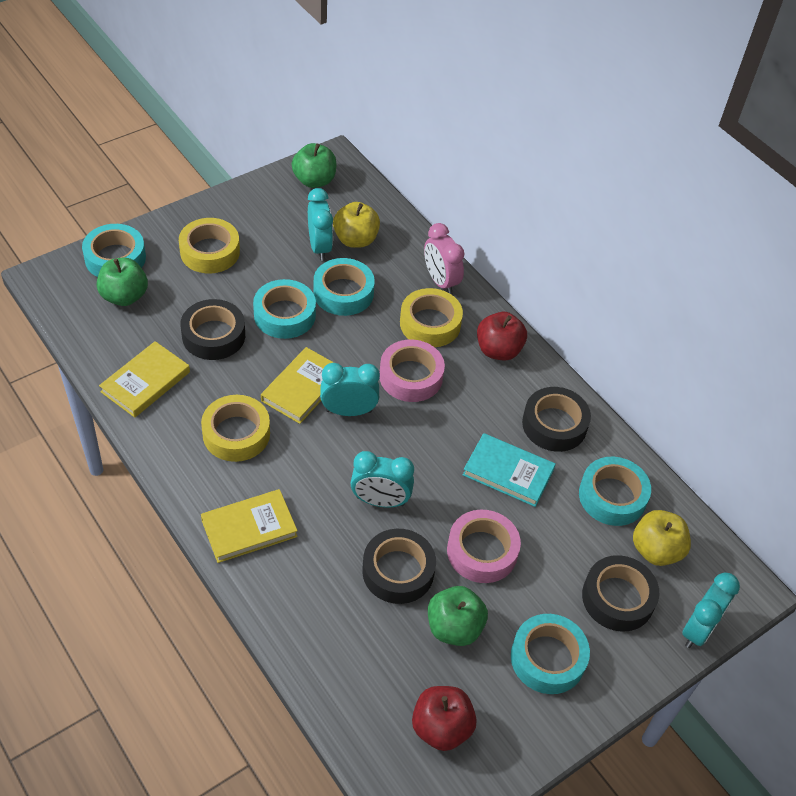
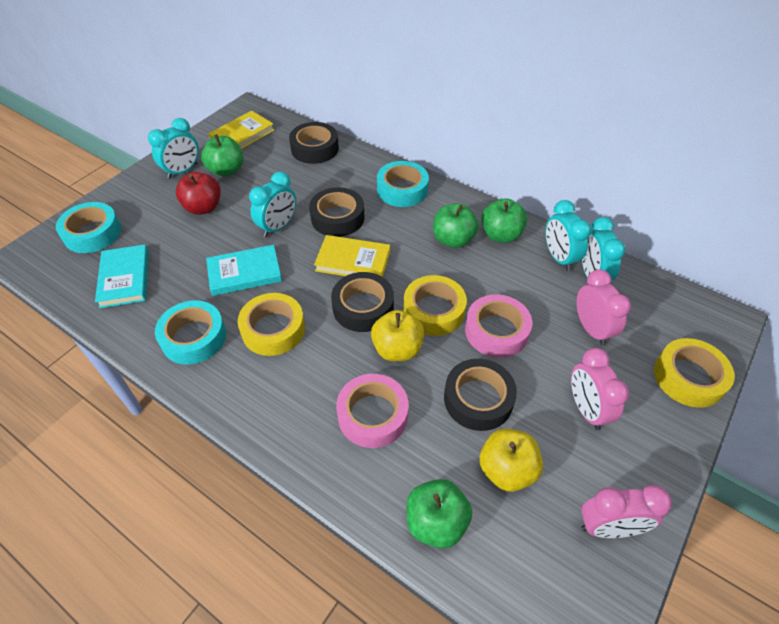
green apple: [97,258,148,306] [292,143,336,188] [428,586,488,646] = 3 -> [201,134,243,177] [407,479,472,548] [433,203,479,248] [481,199,527,243] = 4
pink clock: [424,223,464,294] = 1 -> [571,348,629,430] [576,269,631,346] [581,485,672,538] = 3
red apple: [412,686,477,751] [477,312,527,360] = 2 -> [176,172,221,215] = 1
turquoise book: [463,433,556,507] = 1 -> [95,245,149,308] [206,245,282,296] = 2
turquoise tape: [82,224,146,277] [253,279,316,339] [313,258,375,316] [511,614,590,694] [579,457,651,526] = 5 -> [56,202,121,253] [155,300,226,364] [377,161,429,207] = 3
yellow book: [99,341,190,418] [201,489,298,563] [261,347,334,424] = 3 -> [208,111,274,149] [314,235,390,277] = 2

